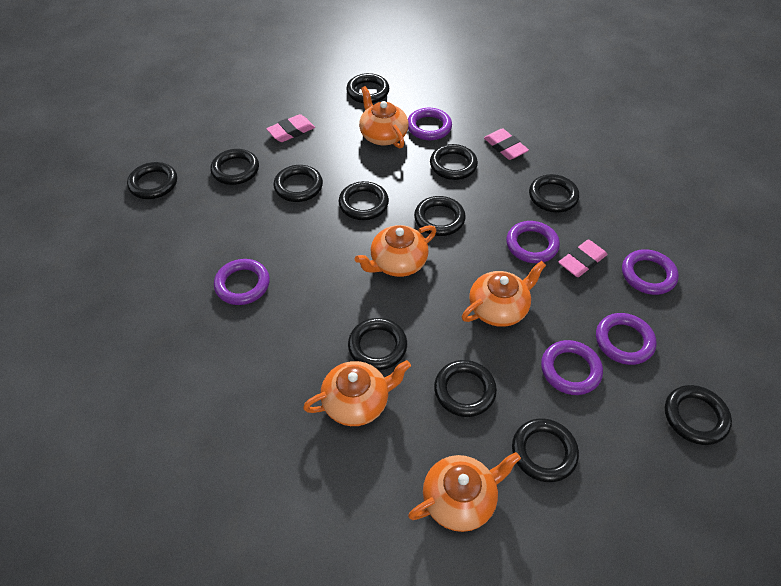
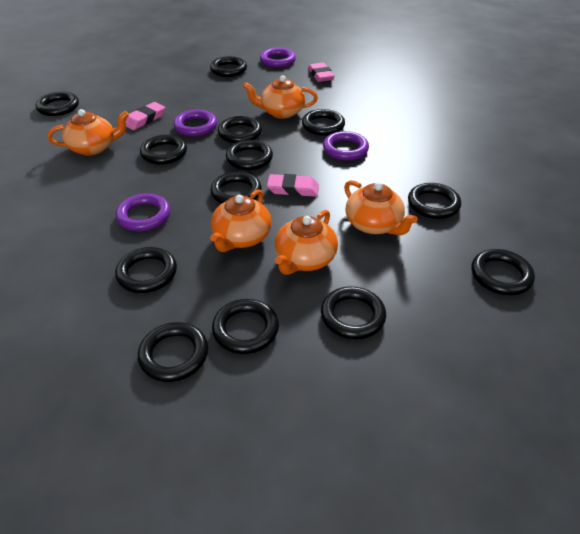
black ring: [127,162,177,199] [211,149,259,185] [273,165,323,202] [339,181,389,220] [346,73,389,103] [348,318,407,370] [414,196,466,236] [430,144,478,180] [434,360,497,417] [512,418,579,482] [529,174,579,213] [665,385,732,445] = 12 -> [36,92,79,116] [115,247,177,293] [138,322,208,382] [140,135,187,165] [210,56,247,77] [210,172,262,204] [212,299,279,354] [218,116,262,143] [226,140,273,170] [302,109,345,136] [321,286,386,340] [408,183,461,219] [471,249,535,295] = 13
purple ring: [214,259,270,305] [408,108,452,140] [506,221,560,263] [541,340,603,395] [596,313,657,365] [622,249,679,295] = 6 -> [116,193,170,231] [174,110,217,136] [260,48,296,67] [323,131,369,160] = 4

